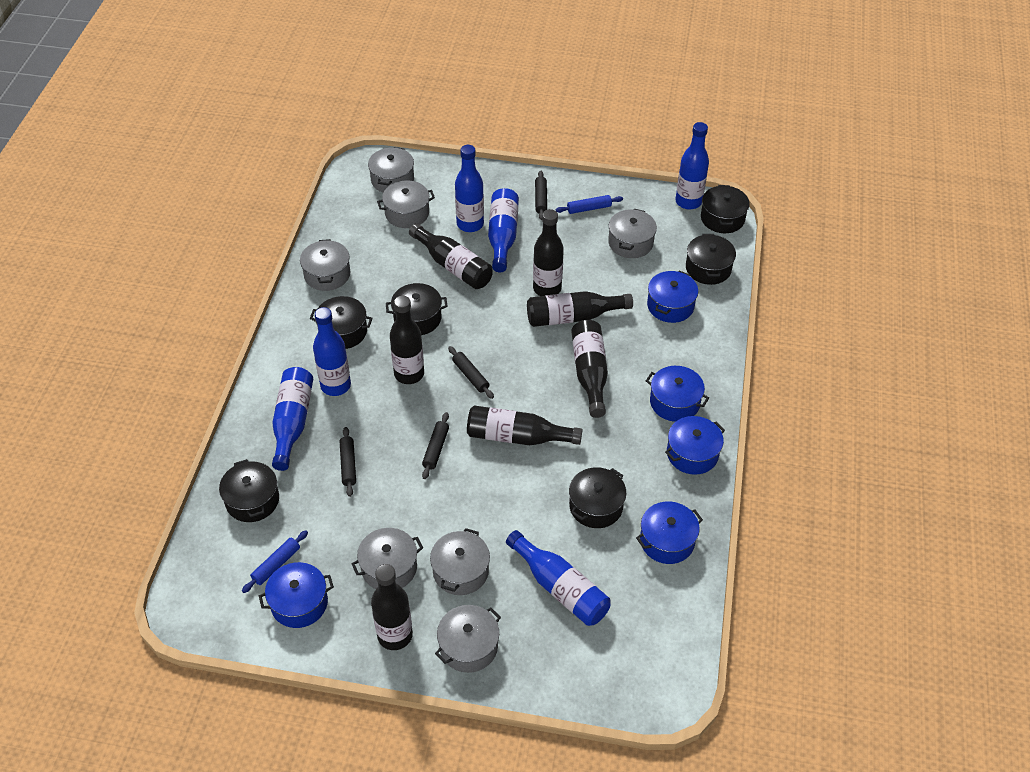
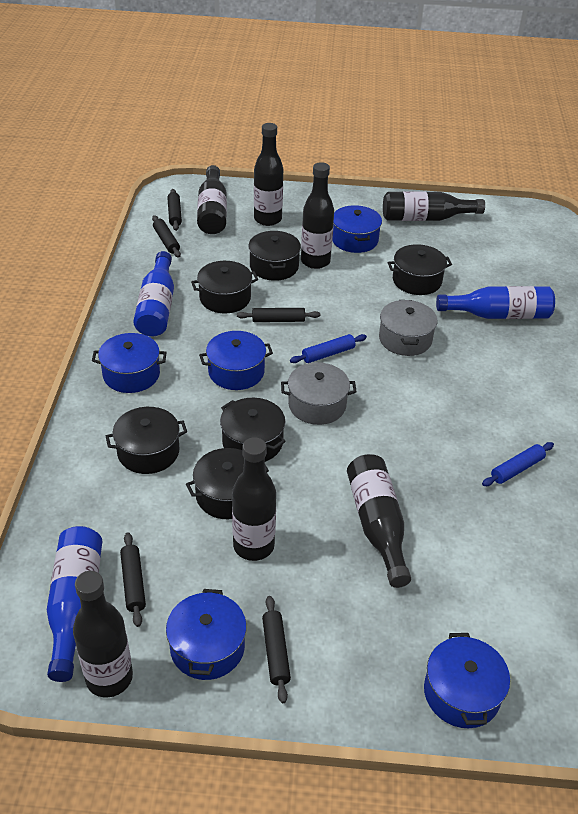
black rolling pin: [340,427,356,497] [422,412,449,479] [448,346,494,399] [535,171,547,220] = 4 -> [120,532,146,627] [152,215,181,258] [167,189,182,231] [237,308,320,322] [262,596,291,703] = 5
blue bottle: [272,367,313,471] [313,307,351,396] [455,145,484,232] [488,188,519,272] [506,530,611,626] [675,122,709,209] = 6 -> [47,526,102,682] [133,251,174,336] [436,286,555,319] = 3
grey pot: [300,239,350,291] [351,528,423,589] [368,147,414,192] [377,180,435,228] [430,528,490,595] [435,605,501,673] [608,209,657,258] = 7 -> [281,362,357,425] [379,300,437,356] = 2

